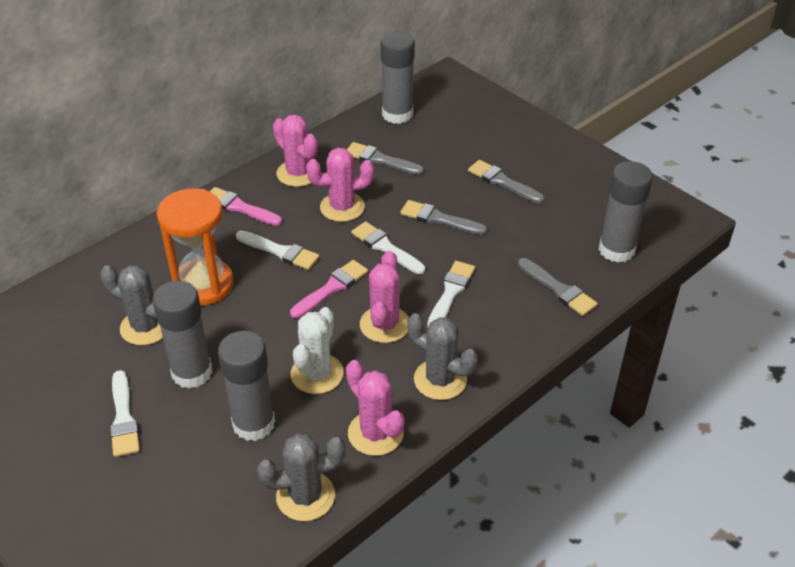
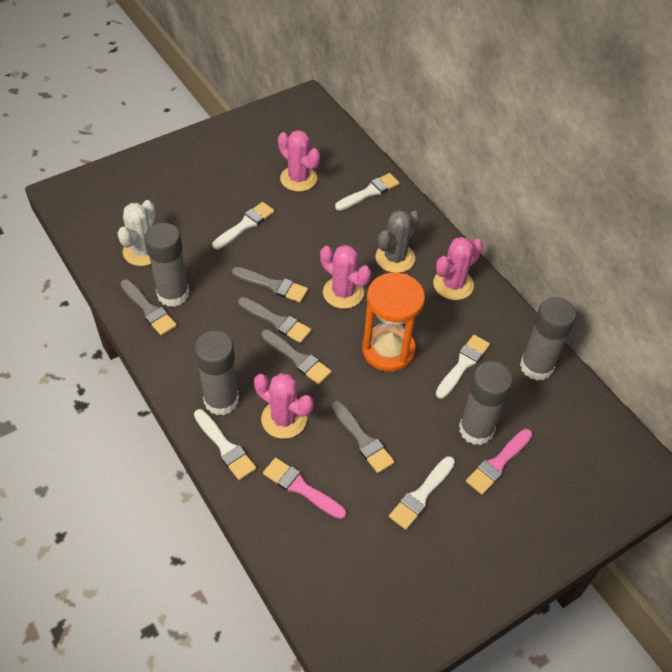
grey brush: [347,142,424,175] [400,200,487,235] [468,160,545,203] [518,258,598,316] = 4 -> [120,279,177,336] [232,267,308,303] [238,297,311,343] [261,329,331,384] [331,401,395,473] = 5
grey cactus: [100,265,163,345] [257,434,346,521] [407,313,478,400] = 3 -> [376,210,420,273] = 1
white brush: [110,370,140,457] [236,231,319,270] [351,221,425,274] [427,261,475,327] = 4 -> [194,409,256,480] [212,202,274,249] [335,173,400,210] [389,456,455,530] [436,335,490,399] = 5

